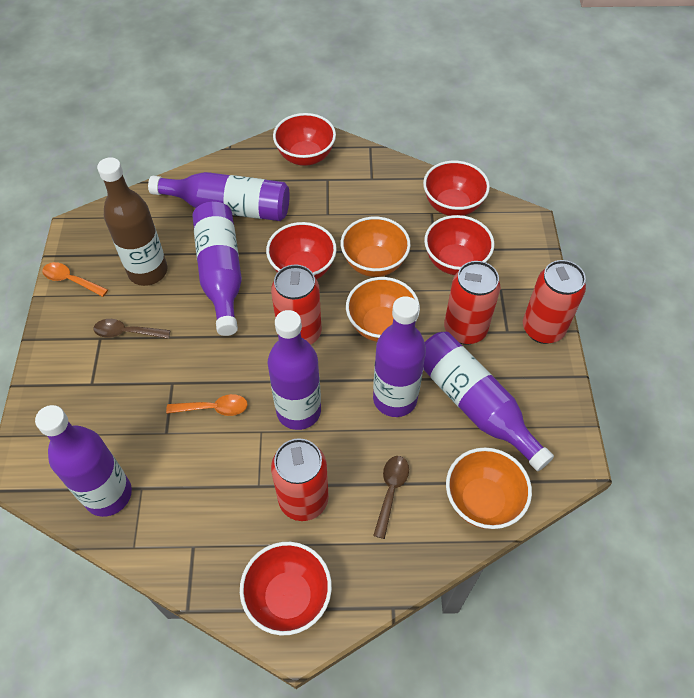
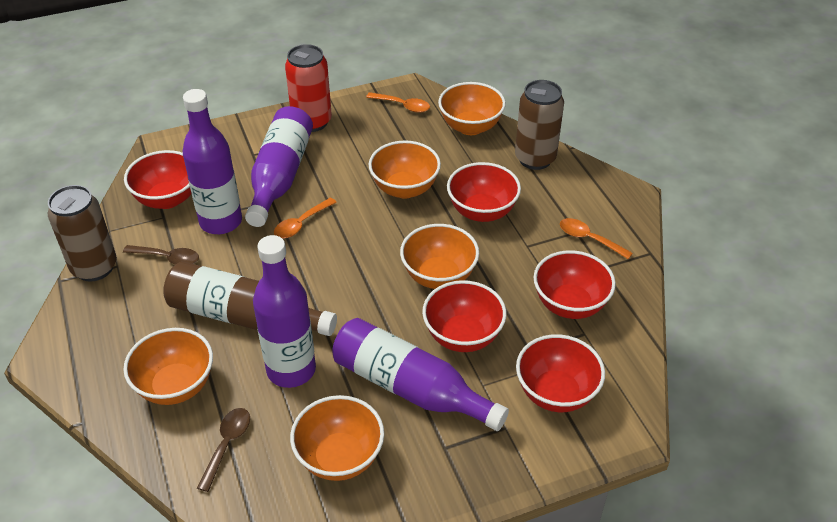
brown can: none = 0 -> [48,185,117,282] [515,80,564,170] = 2
orange bowl: [341,217,411,277] [346,277,420,342] [446,448,532,529] = 3 -> [123,328,213,405] [290,395,384,481] [369,140,441,199] [400,224,479,289] [438,82,506,135] = 5
orange spoon: [42,262,108,297] [166,394,248,416] = 2 -> [274,198,337,239] [366,92,430,113] [560,218,633,259] = 3
purple bottle: [35,405,132,517] [148,172,290,221] [193,201,242,336] [268,310,321,430] [373,296,426,417] [423,332,554,471] = 6 -> [183,89,242,234] [245,106,313,227] [253,235,316,388] [332,318,509,431] = 4
red can: [271,265,322,345] [271,438,329,521] [444,261,500,345] [523,260,586,344] = 4 -> [285,44,332,132] = 1

